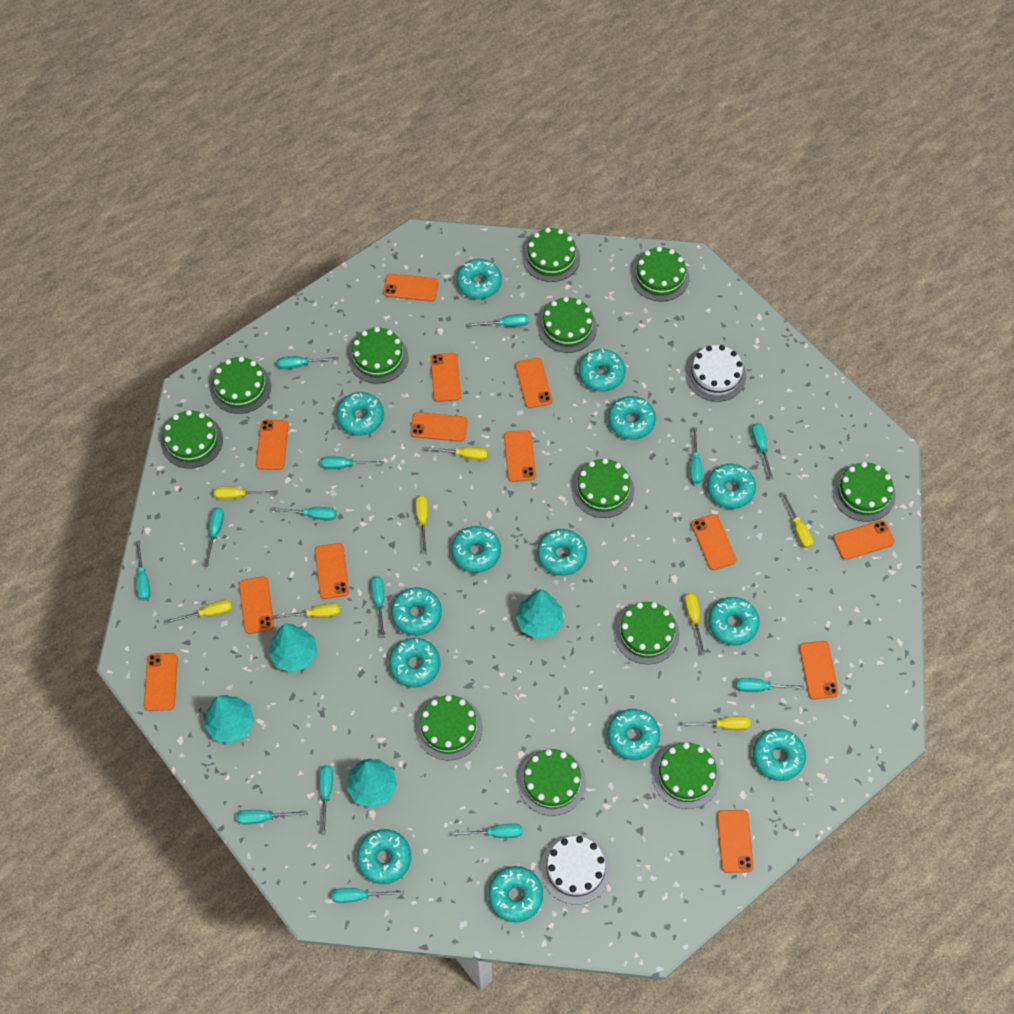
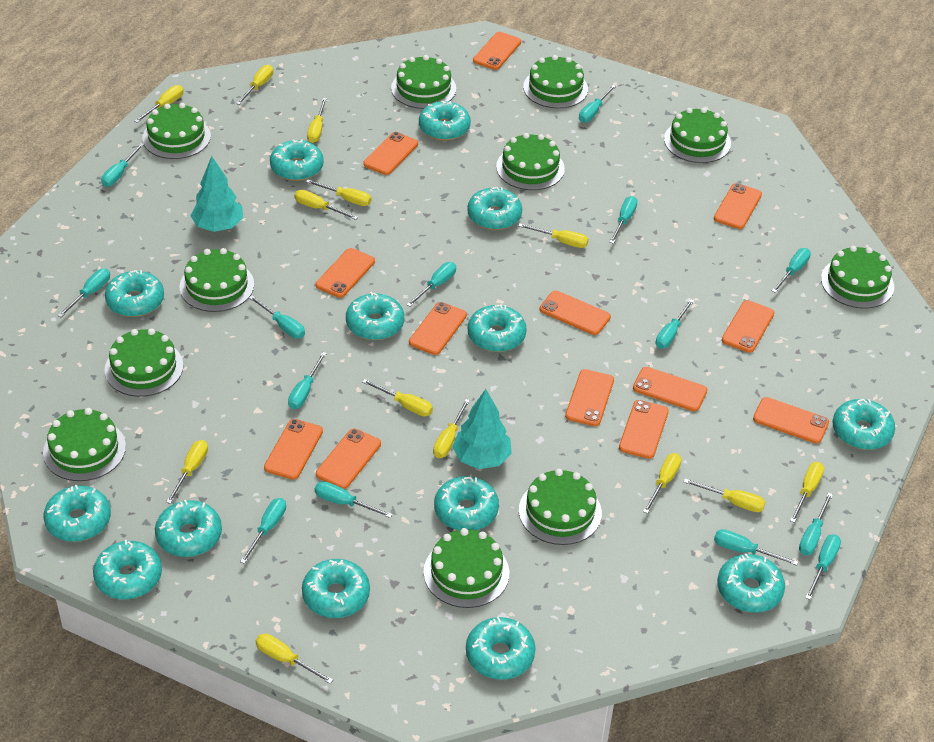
green cake: [161,410,223,469] [210,356,271,414] [348,327,409,384] [415,695,483,761] [518,749,586,816] [522,228,580,282] [538,297,597,353] [572,458,634,518] [614,602,679,664] [631,246,689,301] [652,742,720,809] [832,462,896,522] = 12 -> [43,408,126,481] [104,328,183,397] [142,103,211,159] [180,248,254,312] [391,55,456,109] [423,528,509,608] [496,133,565,190] [519,469,602,545] [523,55,588,108] [664,108,731,163] [821,246,894,308] = 11
turquoise tree: [204,695,254,744] [269,624,317,673] [346,758,397,808] [516,589,563,639] = 4 -> [190,156,243,232] [452,389,512,469] = 2
white cake: [540,834,611,905] [686,345,746,402] = 2 -> none = 0
yellow screwdriver: [166,600,232,624] [214,486,278,500] [274,603,340,619] [416,495,428,554] [425,447,488,460] [682,716,751,730] [684,593,705,655] [781,492,813,548] = 8 -> [135,85,183,123] [166,440,208,504] [236,65,273,105] [256,634,333,684] [294,190,358,220] [306,180,371,206] [307,98,327,143] [362,379,433,416] [433,399,470,458] [518,223,589,248] [643,453,681,514] [684,479,765,512] [790,462,824,523] = 13

